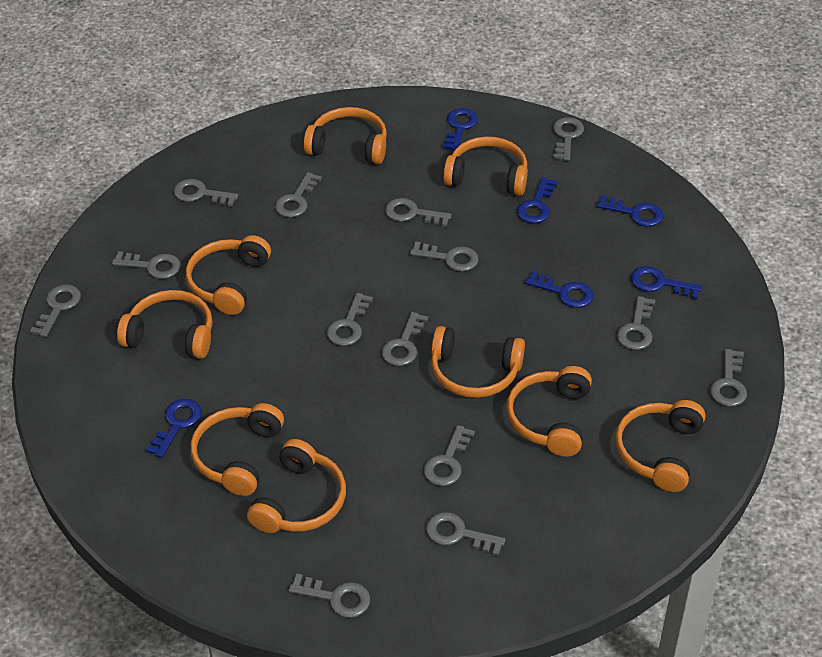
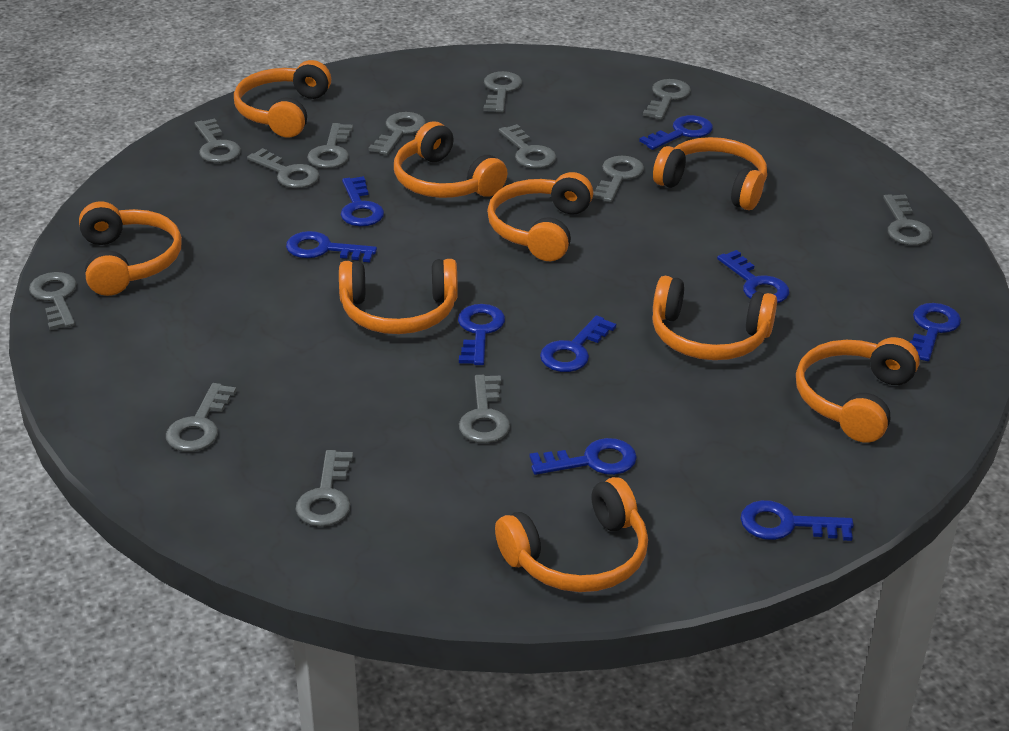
blue key: [146,399,202,458] [443,108,478,151] [517,177,558,224] [525,271,594,308] [597,195,663,227] [631,266,702,299] = 6 -> [286,231,377,262] [341,176,384,226] [458,304,505,365] [530,438,637,475] [540,315,616,372] [639,115,713,150] [717,250,789,303] [740,500,854,541] [910,303,961,361] = 9
grey key: [30,284,81,337] [112,251,181,279] [174,179,239,207] [275,172,322,218] [289,574,371,618] [327,293,373,346] [382,312,428,366] [385,198,452,227] [410,241,478,272] [424,425,475,486] [426,512,506,556] [553,117,584,161] [617,296,655,350] [710,349,747,407] = 14 -> [29,272,77,330] [166,383,237,452] [195,118,241,163] [247,148,319,188] [295,450,353,527] [307,123,353,168] [369,112,426,155] [459,375,510,443] [484,71,522,113] [499,124,556,168] [593,156,644,202] [643,79,691,120] [883,194,932,245] = 13

